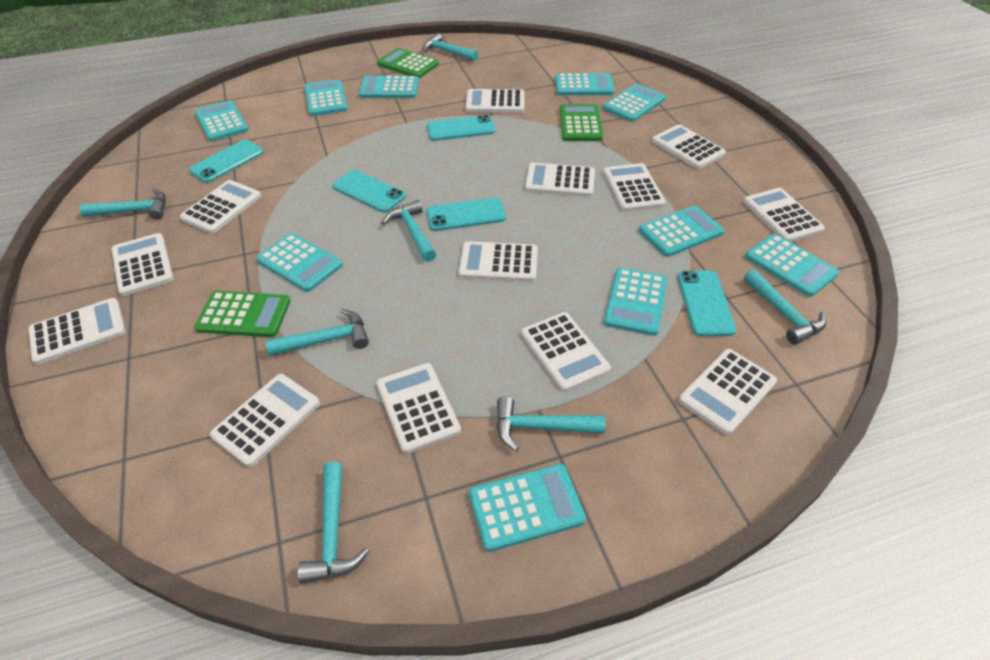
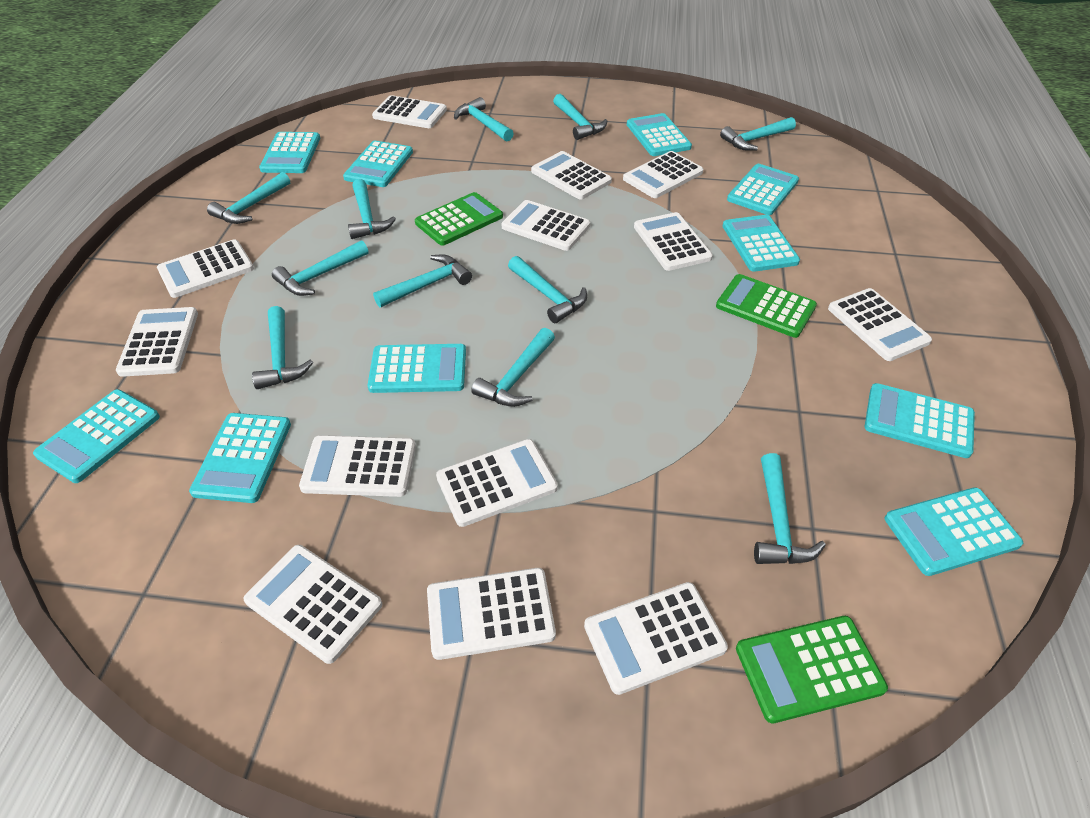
turquoise hammer: [80,189,166,220] [266,309,369,356] [298,462,369,584] [382,200,436,262] [422,33,478,61] [497,396,606,451] [744,269,826,345] = 7 -> [207,172,290,224] [252,306,313,389] [272,240,368,296] [348,179,396,239] [373,254,472,307] [454,97,514,141] [471,328,555,407] [508,256,587,323] [553,94,607,140] [720,117,796,151] [754,453,826,564] = 11
turquoise phone: [189,140,264,183] [333,170,406,212] [427,115,495,141] [427,197,506,231] [677,270,736,337] = 5 -> none = 0

